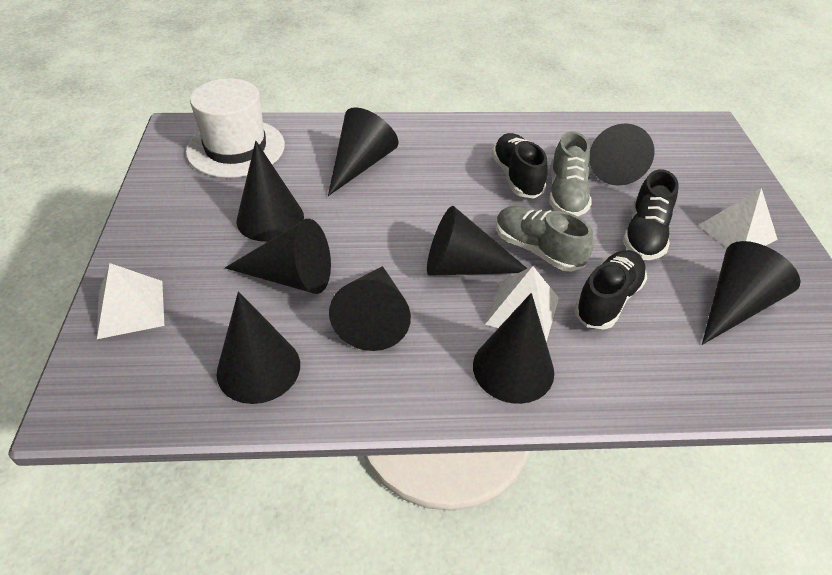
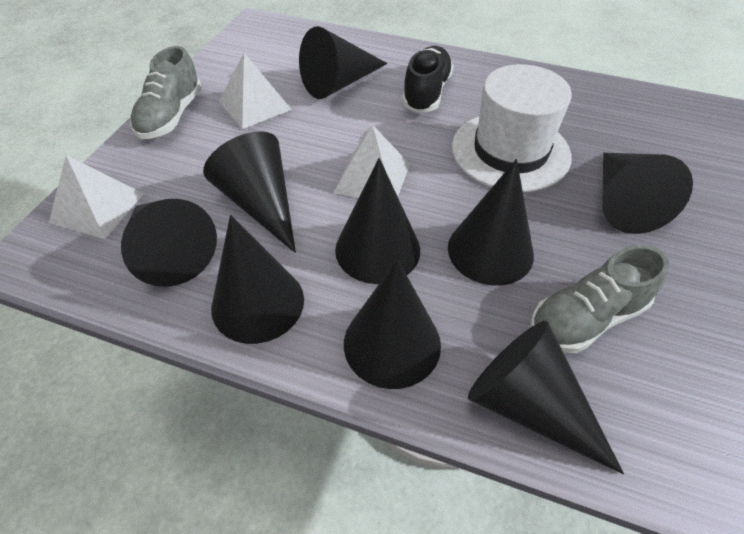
black shoe: [492,133,548,199] [574,250,647,330] [623,169,679,260] = 3 -> [402,46,453,113] = 1

